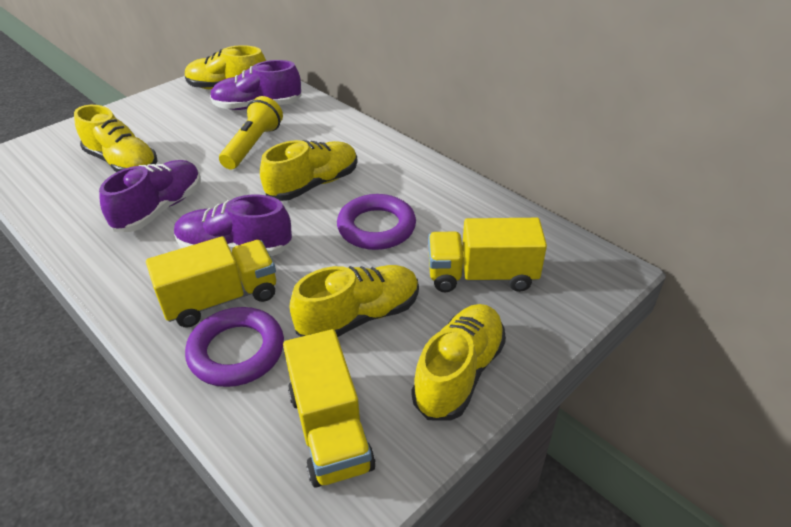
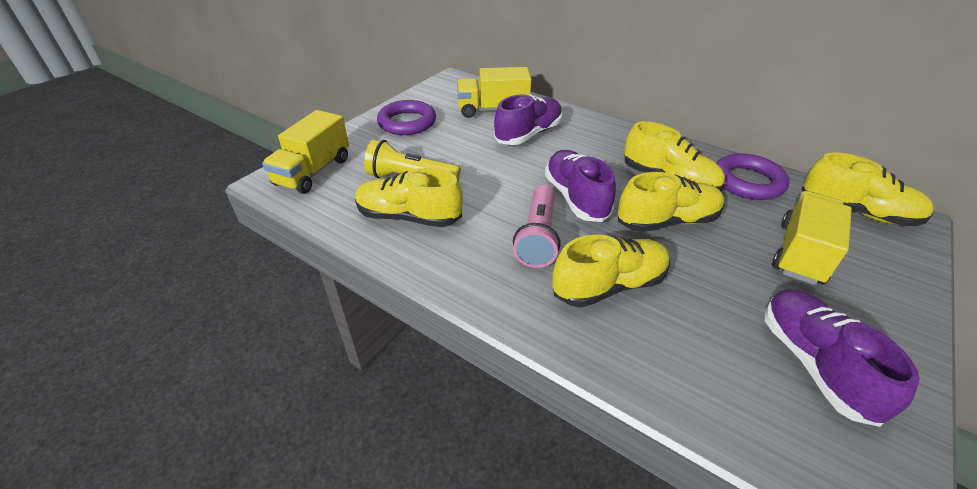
pink flashlight: none = 0 -> [513,185,560,268] = 1

